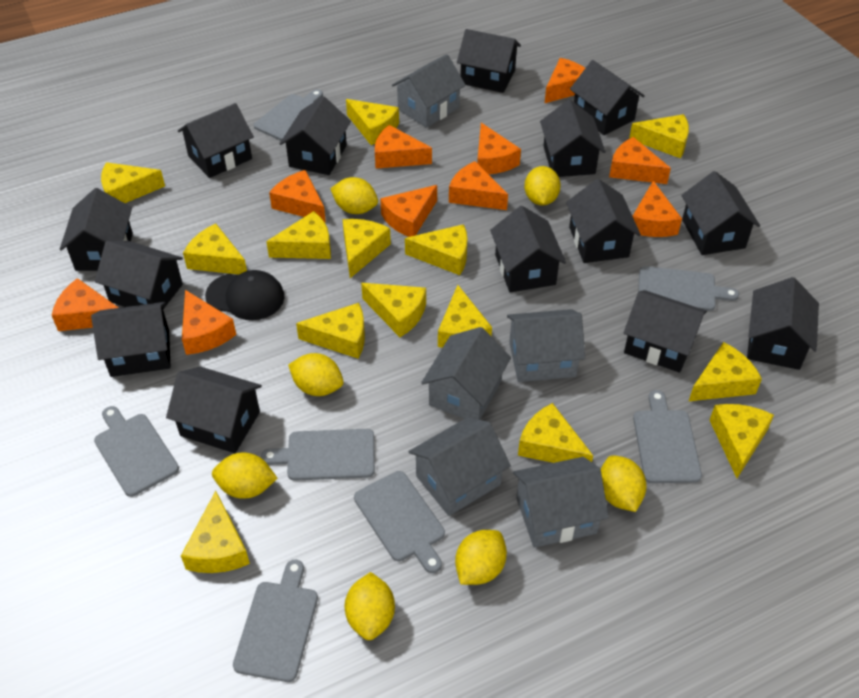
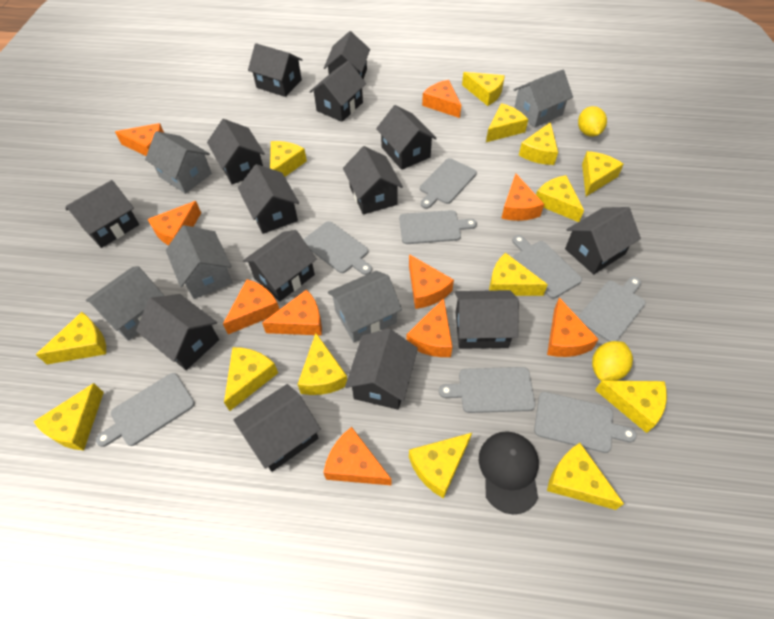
grey cutting board: [94,406,179,497] [233,560,318,682] [254,89,323,141] [261,429,375,481] [354,471,445,573] [633,390,702,483] [638,266,739,311] = 7 -> [96,373,195,447] [303,221,372,275] [399,210,477,244] [420,158,477,209] [439,367,535,413] [512,235,582,298] [534,392,637,453] [578,277,646,342] = 8
yellow lemon: [212,453,278,499] [288,353,344,396] [330,177,378,214] [345,572,395,640] [455,530,507,585] [524,166,561,206] [600,455,647,512] = 7 -> [578,106,607,137] [592,341,633,381] = 2

